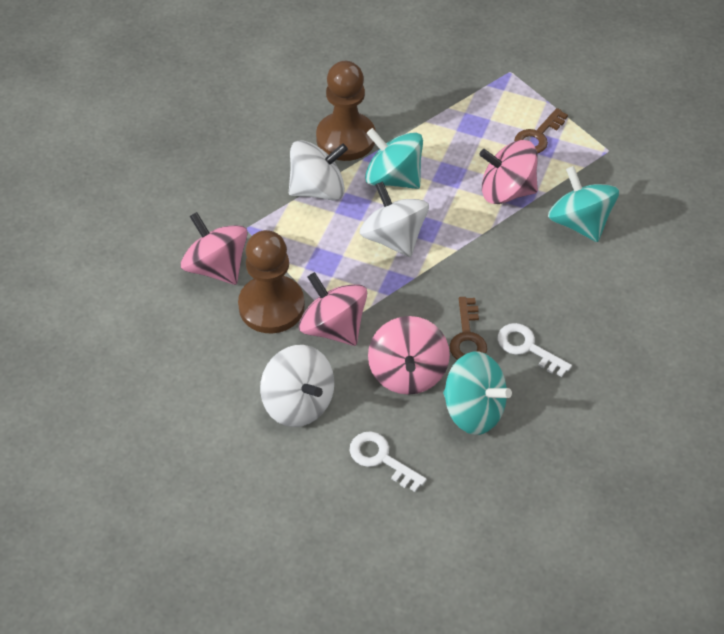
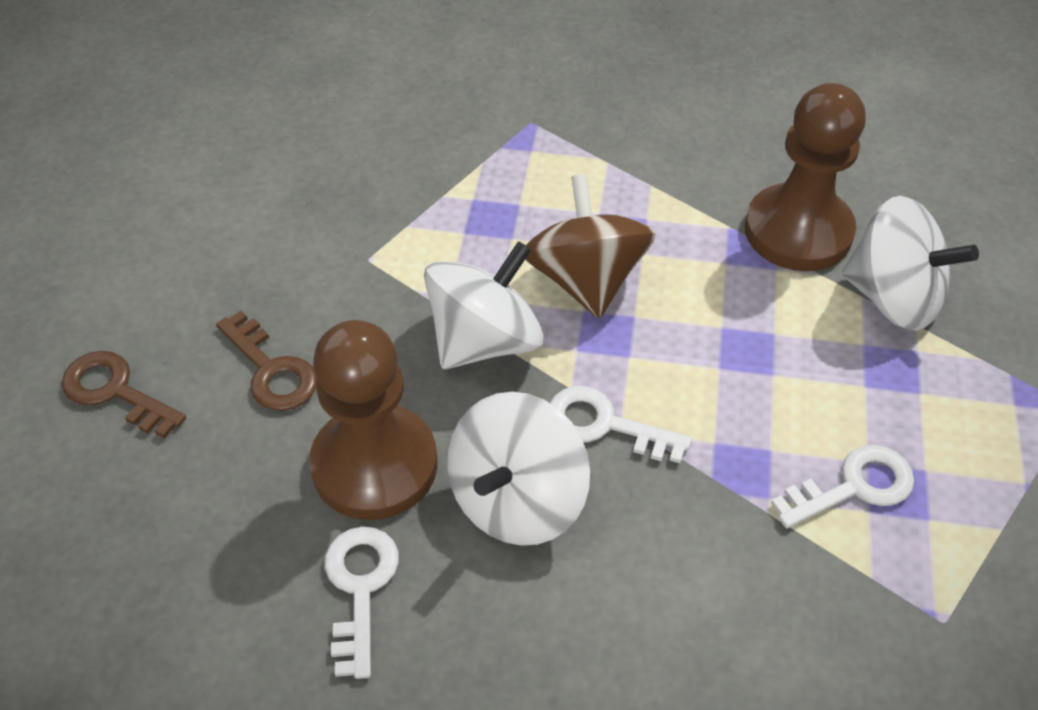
brown spinning top: none = 0 -> [526,174,655,318] = 1
pink spinning top: [181,212,248,285] [299,272,367,346] [368,316,450,395] [479,140,538,204] = 4 -> none = 0
turquoise spinning top: [365,128,423,189] [443,352,512,435] [548,166,619,242] = 3 -> none = 0
white key: [350,432,427,492] [498,323,572,377] = 2 -> [325,527,399,679] [550,386,692,463] [771,445,914,528] = 3

